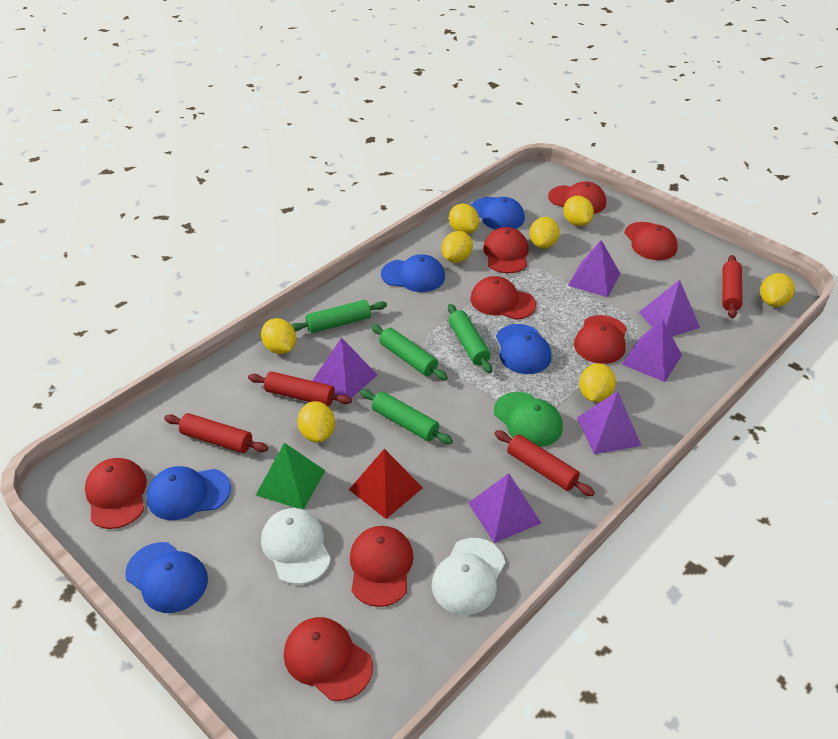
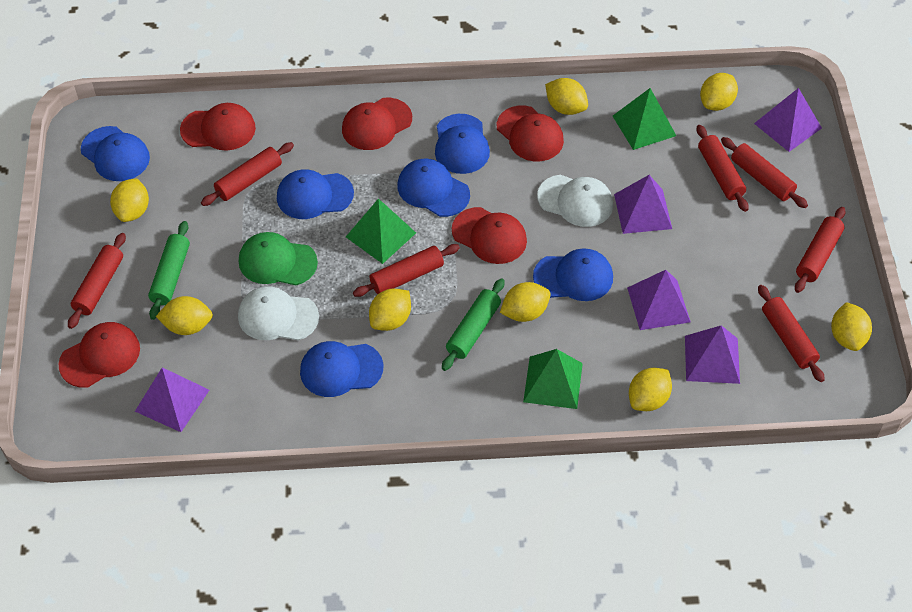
blue cap: [125,542,208,613] [147,466,231,520] [381,254,445,292] [471,197,525,230] [496,324,551,374] = 5 -> [81,126,150,181] [277,169,354,219] [300,341,384,397] [397,159,470,217] [435,114,490,174] [533,248,613,301] = 6
green pyramid: [256,443,325,509] = 1 -> [346,198,416,264] [523,349,583,409] [613,88,676,150] = 3
green rolling pin: [291,300,387,333] [360,389,453,444] [371,324,448,380] [448,304,492,373] = 4 -> [148,221,190,320] [442,278,505,371] = 2
purple pyramid: [312,337,377,398] [468,473,541,543] [568,240,620,297] [577,391,641,454] [622,319,682,382] [639,280,700,336] = 6 -> [135,367,209,432] [614,175,672,234] [627,270,691,330] [685,325,740,384] [754,88,822,152] = 5
red cap: [85,458,147,529] [284,617,373,701] [350,526,413,607] [471,276,536,320] [483,227,529,273] [548,181,606,214] [574,315,627,364] [624,222,678,260] = 8 -> [59,322,140,388] [180,103,256,151] [342,98,412,150] [452,207,527,264] [496,105,564,161] = 5
red pyramid: [349,449,423,519] = 1 -> none = 0
red rolling pin: [164,413,268,453] [248,371,352,406] [494,430,595,496] [722,255,743,319] = 4 -> [68,233,126,329] [201,142,294,206] [353,244,460,297] [697,125,748,212] [721,137,808,208] [758,285,825,382] [795,207,846,293] = 7

